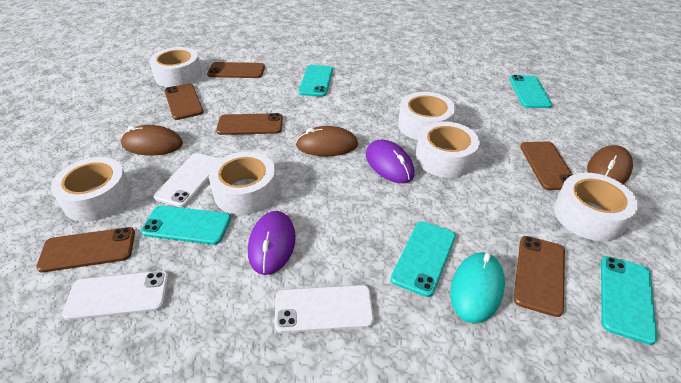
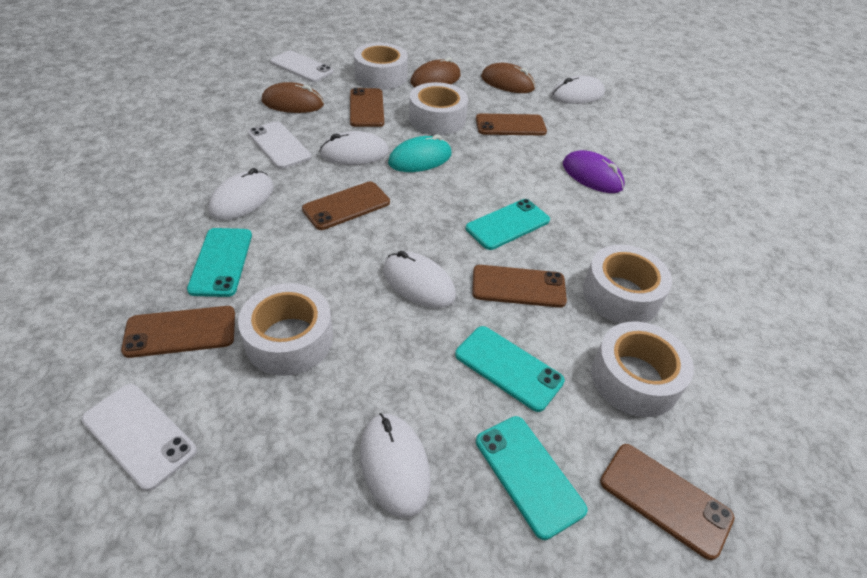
purple mouse: [248,211,296,275] [366,140,414,183] = 2 -> [563,150,625,193] = 1
turquoise phone: [141,206,231,245] [298,65,333,97] [391,221,456,297] [509,75,552,108] [601,256,658,345] = 5 -> [187,228,252,297] [455,326,565,412] [466,199,550,250] [476,416,588,540] = 4
white mouse: none = 0 -> [208,168,274,220] [319,131,389,165] [360,413,431,518] [383,251,456,308] [551,75,605,104] = 5
white tape: [51,157,132,222] [149,47,202,87] [209,152,278,215] [398,92,456,140] [416,121,480,178] [554,173,639,241] = 6 -> [238,283,333,376] [354,43,408,90] [409,82,468,135] [583,245,672,323] [591,321,694,417] = 5

